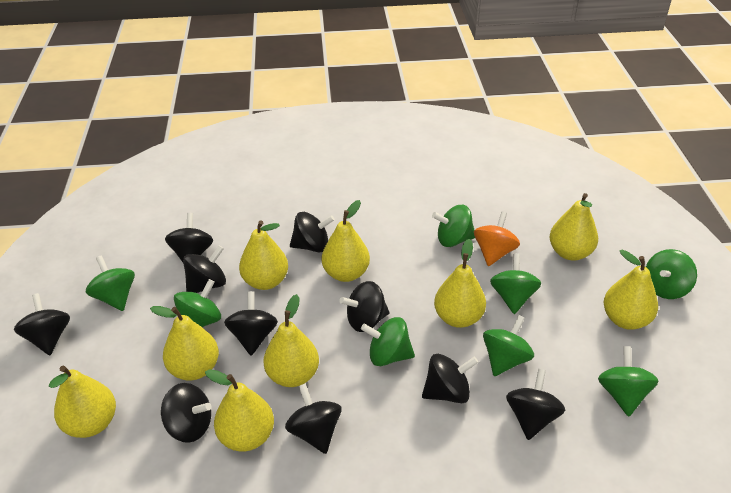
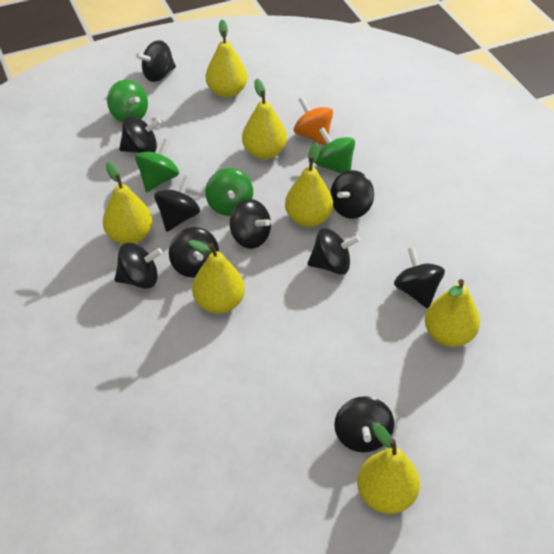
green spinning top: [86,255,135,311] [174,279,221,327] [361,317,415,366] [432,205,475,247] [483,315,534,376] [490,253,541,314] [598,346,659,417] [646,249,697,299] = 8 -> [107,80,148,123] [135,139,179,192] [205,168,253,216] [315,127,355,174] = 4
yellow pear: [49,366,116,438] [150,306,219,381] [205,369,274,451] [239,220,288,290] [263,294,319,387] [322,200,370,282] [434,239,486,328] [550,193,598,261] [604,249,658,330] = 9 -> [103,162,153,244] [188,240,245,314] [206,19,248,98] [242,79,287,159] [285,143,333,227] [357,423,420,514] [425,279,480,347] = 7

